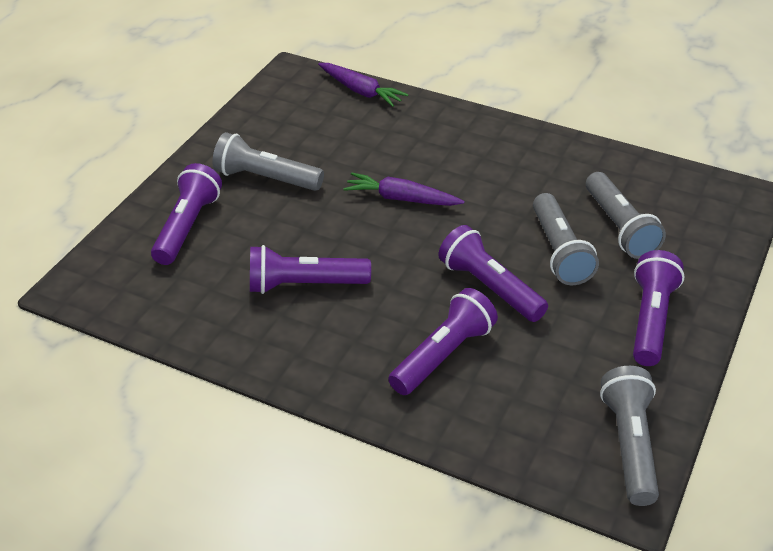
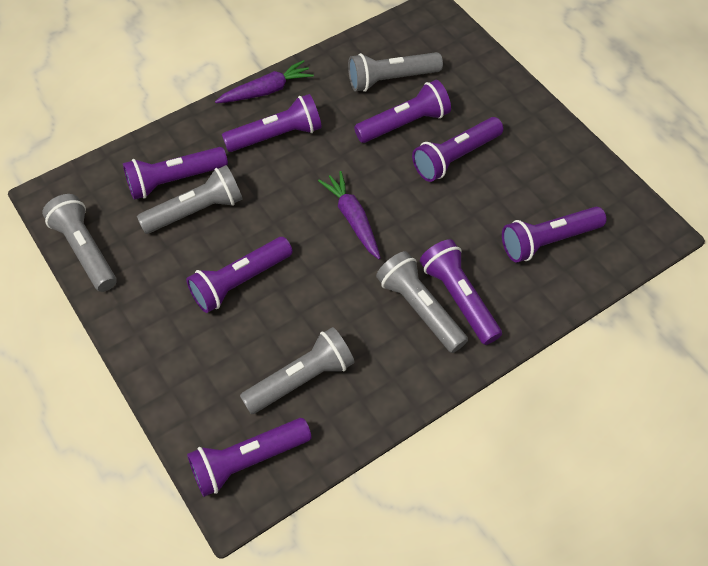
grey flashlight: [212,132,324,191] [533,193,599,285] [586,172,666,259] [600,366,659,506] = 4 -> [42,194,117,292] [137,165,243,234] [240,327,355,414] [348,52,443,92] [376,251,468,353] = 5
purple flashlight: [151,163,222,265] [250,245,371,294] [388,288,498,395] [438,225,548,322] [633,250,684,366] = 5 -> [123,147,228,200] [186,237,293,313] [187,418,312,497] [222,94,322,152] [354,80,451,143] [412,117,503,182] [420,239,502,345] [502,207,606,263] = 8

